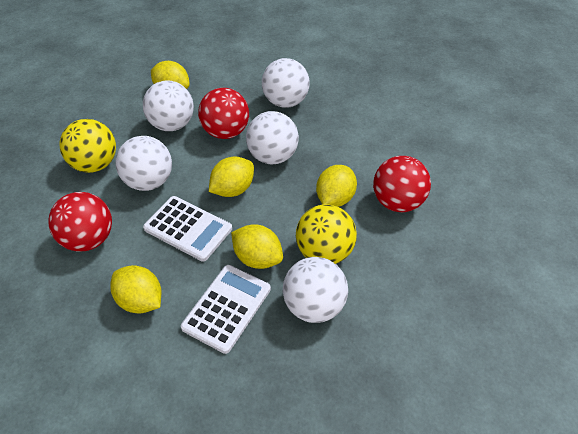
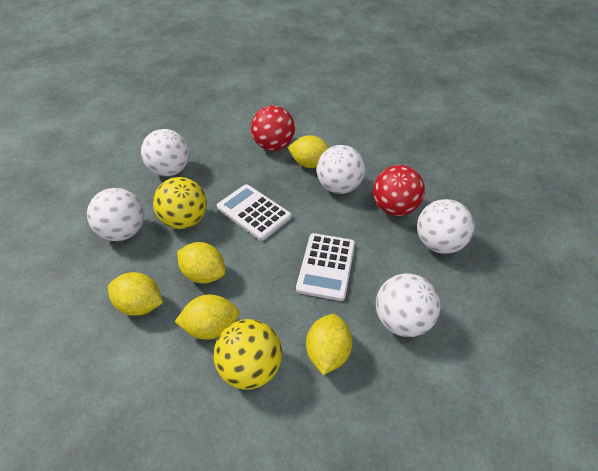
red ball: [48,192,112,252] [198,88,249,139] [373,156,431,212] = 3 -> [251,106,295,151] [373,165,425,216] = 2

